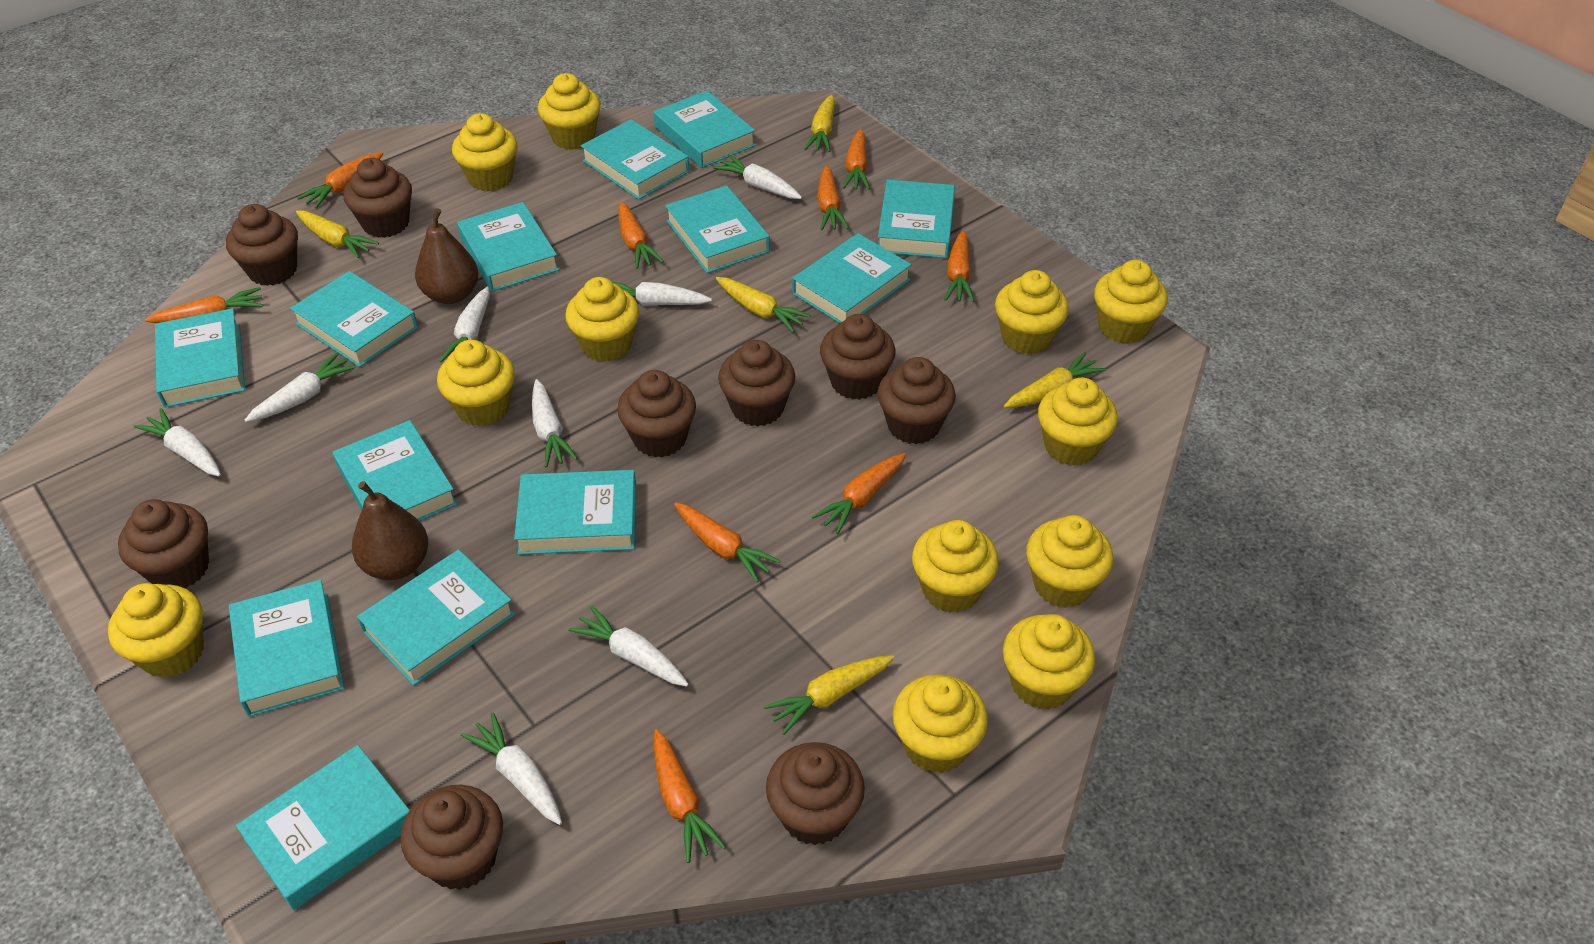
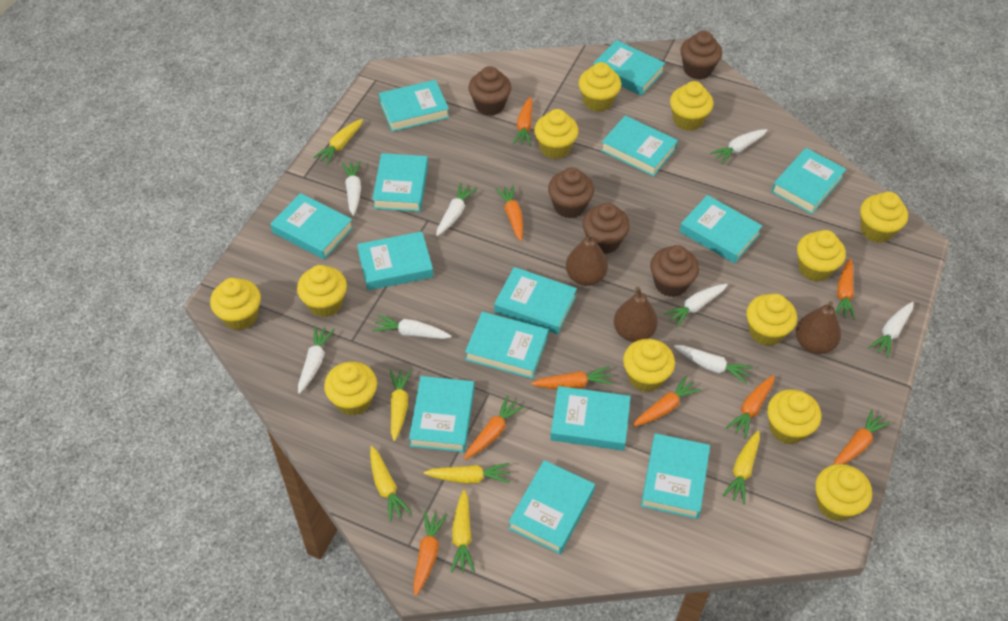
brown cupcake: [118,499,209,588] [226,204,298,286] [343,158,412,238] [401,785,503,890] [617,370,696,458] [718,340,795,426] [766,742,865,845] [820,314,896,400] [878,357,956,444] = 9 -> [468,66,511,116] [548,167,594,218] [582,203,630,254] [650,245,699,297] [680,31,722,80] = 5
brown pear: [352,481,428,580] [415,208,478,304] = 2 -> [566,233,608,286] [614,287,658,342] [796,301,841,354] = 3
turquoise book: [155,308,245,407] [229,580,344,717] [236,745,410,910] [290,271,418,367] [333,420,458,521] [357,549,515,685] [457,202,559,292] [514,470,636,555] [580,119,689,200] [654,91,756,168] [665,185,770,273] [792,233,912,323] [878,180,955,258] = 13 -> [270,193,353,259] [357,231,433,290] [372,153,428,212] [379,80,449,132] [409,376,474,452] [465,312,548,379] [494,267,577,335] [508,460,595,554] [550,386,631,451] [593,40,665,96] [601,115,678,177] [641,433,710,519] [679,195,762,264] [771,148,846,214] = 14
yellow carrot: [296,210,379,258] [716,277,811,332] [764,655,894,735] [804,95,835,152] [1004,352,1106,408] = 5 -> [313,119,363,165] [370,446,412,522] [390,369,411,441] [424,463,510,484] [451,490,475,573] [722,430,760,504] = 6

